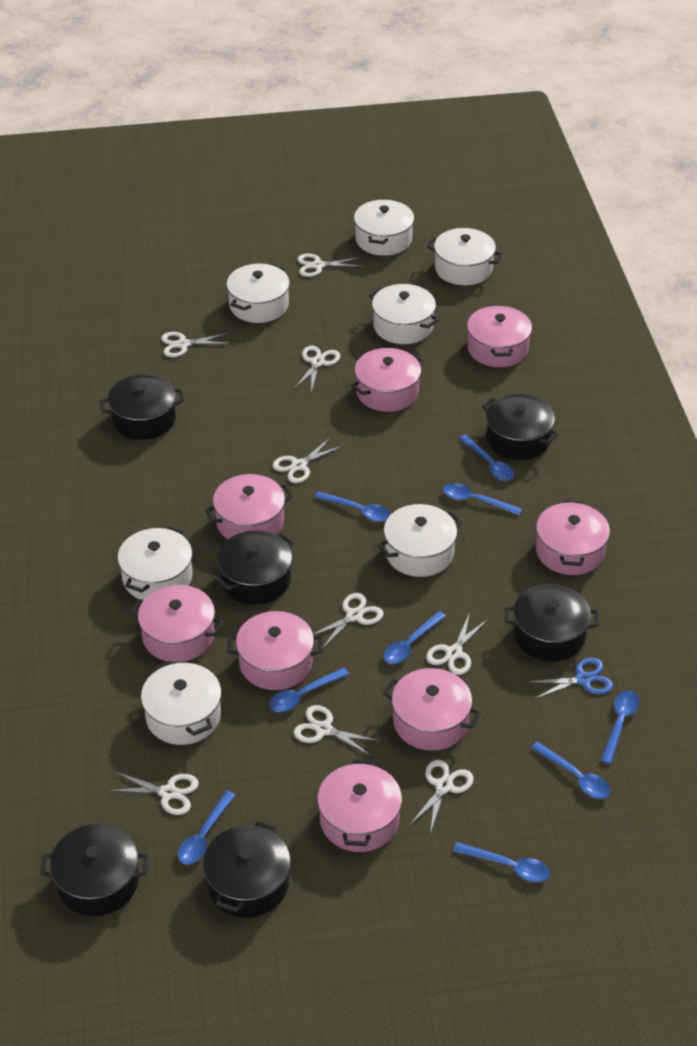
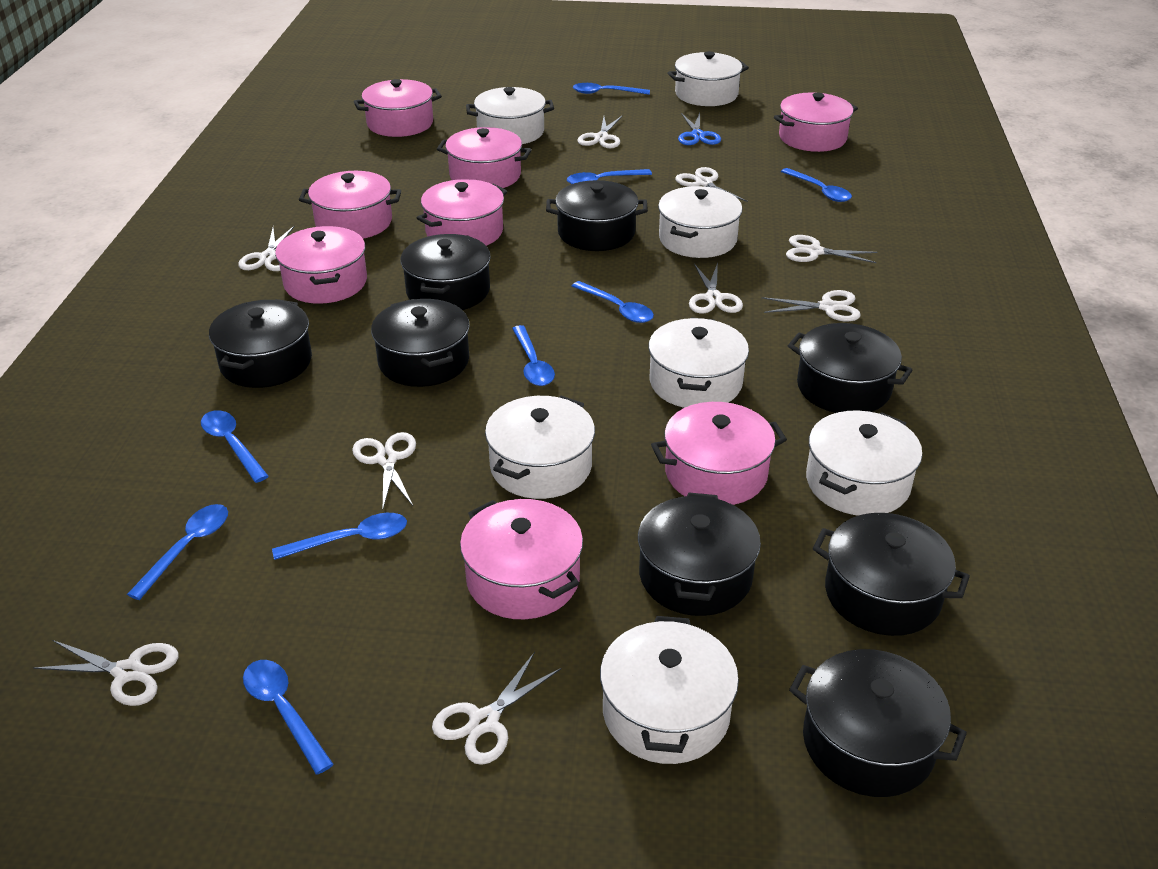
black pot: [40,824,149,916] [100,374,184,440] [203,821,291,918] [215,530,294,605] [482,394,559,460] [505,584,599,661] = 6 -> [209,299,312,388] [371,299,470,387] [400,234,491,310] [546,180,648,251] [638,492,761,616] [788,323,912,413] [789,649,967,797] [813,513,970,636] = 8

